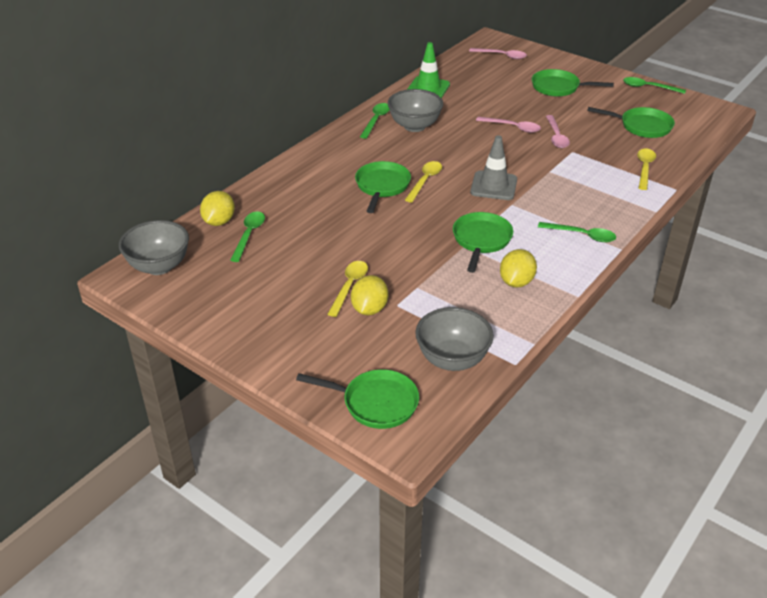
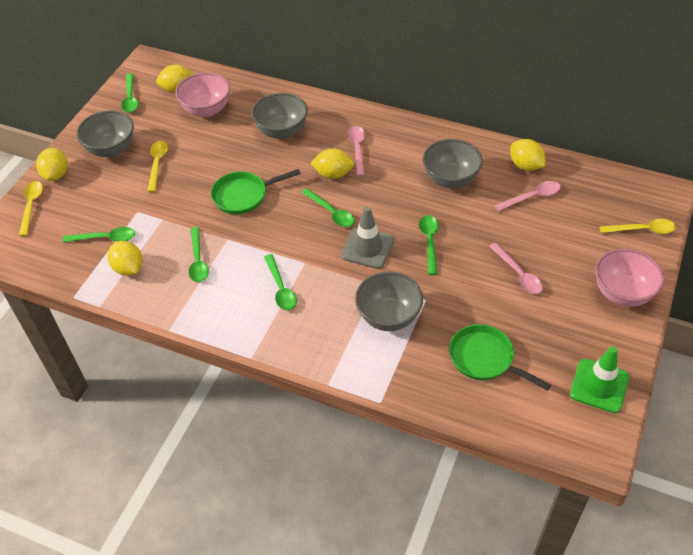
green pan: [296,369,419,429] [355,161,411,213] [453,212,513,273] [532,69,614,97] [587,107,675,138] = 5 -> [211,169,301,214] [449,324,551,391] = 2
green spoon: [230,212,265,262] [360,103,390,139] [538,222,616,242] [623,77,686,94] = 4 -> [63,227,135,242] [121,73,138,113] [189,227,209,282] [264,254,297,310] [301,188,355,227] [419,215,439,275] = 6
grey bowl: [119,220,189,275] [388,89,443,132] [415,307,494,371] = 3 -> [76,110,134,157] [251,93,308,139] [355,272,423,331] [423,139,483,188] = 4
pink bowl: none = 0 -> [175,72,230,118] [595,248,664,307] = 2
yellow lemon: [200,191,235,226] [351,275,388,316] [500,249,537,288] = 3 -> [36,148,68,181] [108,241,143,276] [156,64,194,93] [310,149,354,179] [510,139,546,171] = 5

